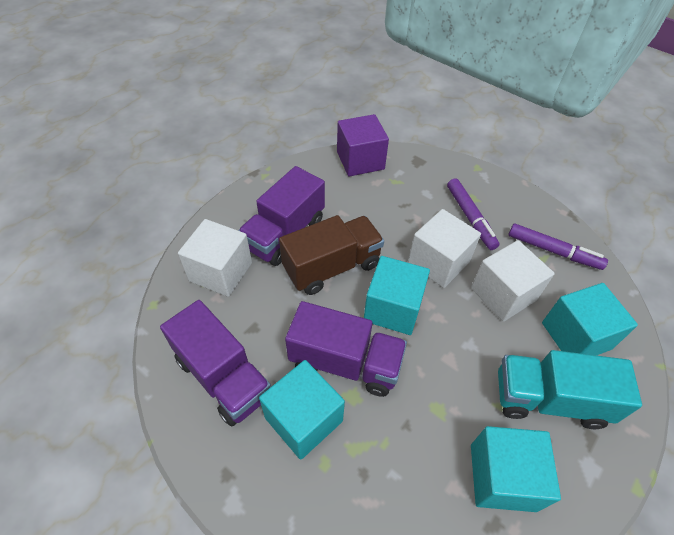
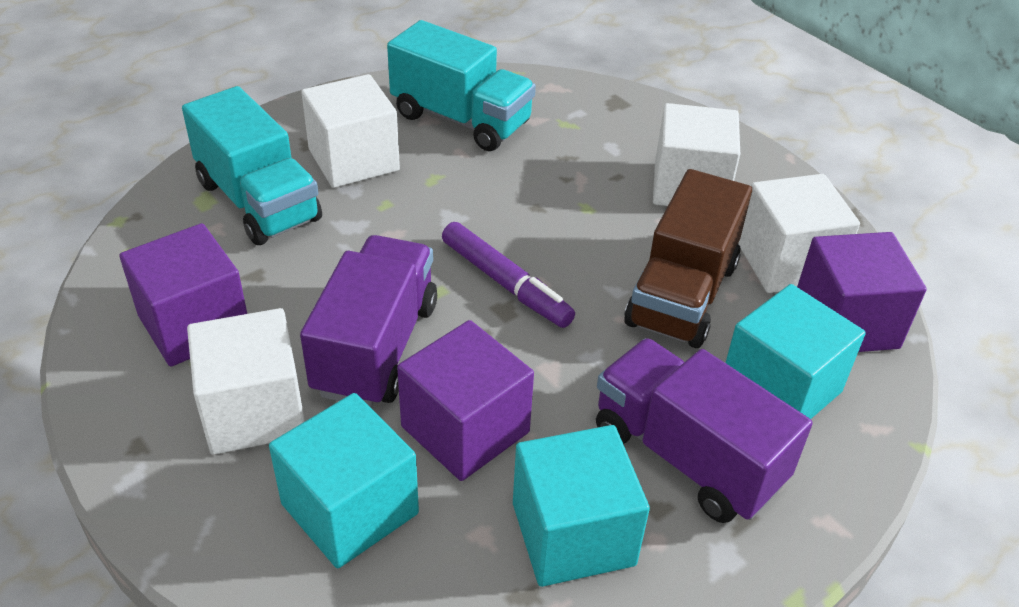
purple cube: [337,114,389,177] = 1 -> [119,223,247,367] [397,320,534,481] [797,232,927,352] = 3
purple marker: [447,178,499,250] [509,224,608,270] = 2 -> [442,222,575,328] = 1
purple truck: [160,300,271,427] [238,166,325,266] [285,301,407,397] = 3 -> [300,235,437,408] [596,338,813,523] = 2
turquoise cube: [259,360,345,460] [364,256,430,335] [471,426,561,512] [542,283,638,355] = 4 -> [269,393,419,568] [513,425,650,587] [726,284,866,419] = 3
turquoise truck: [498,350,642,429] = 1 -> [182,86,322,245] [387,20,536,151] = 2
white cube: [178,219,252,297] [408,209,481,288] [471,240,555,321] = 3 -> [187,308,305,455] [301,74,400,188] [653,103,740,206] [738,174,860,293] = 4

